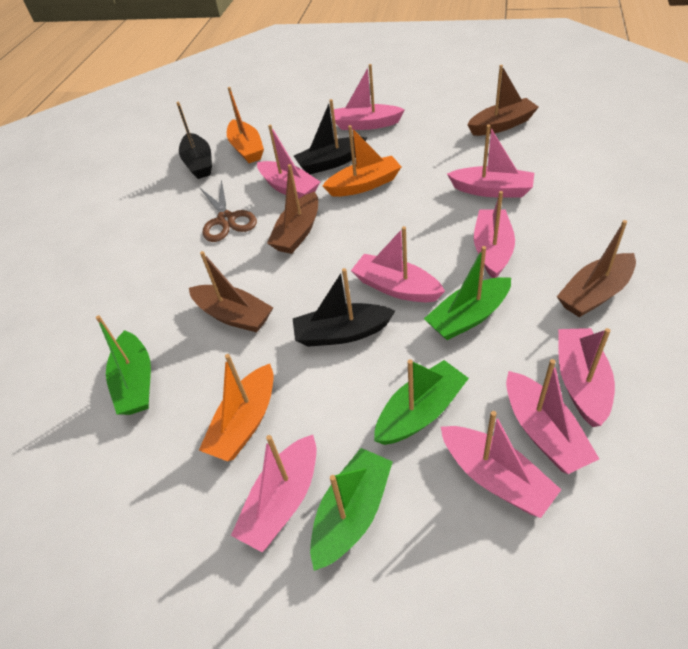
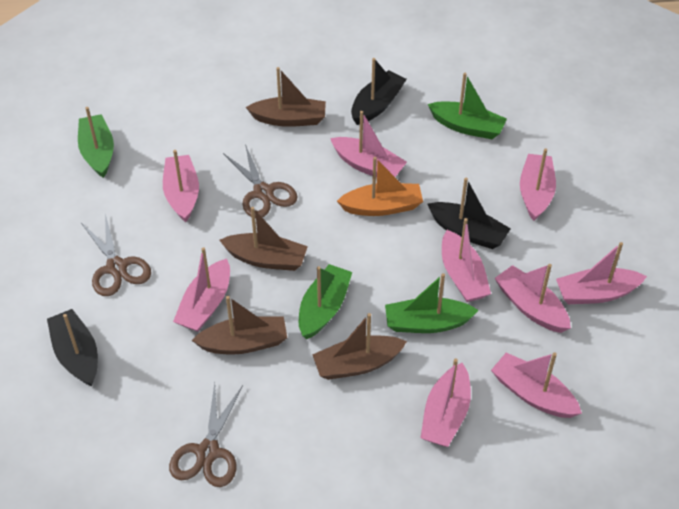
brown scissors: [200,180,257,242] = 1 -> [81,214,151,296] [169,383,243,487] [223,144,297,218] = 3
orange boat: [199,354,273,461] [227,87,264,163] [323,125,401,197] = 3 -> [337,157,423,216] = 1

